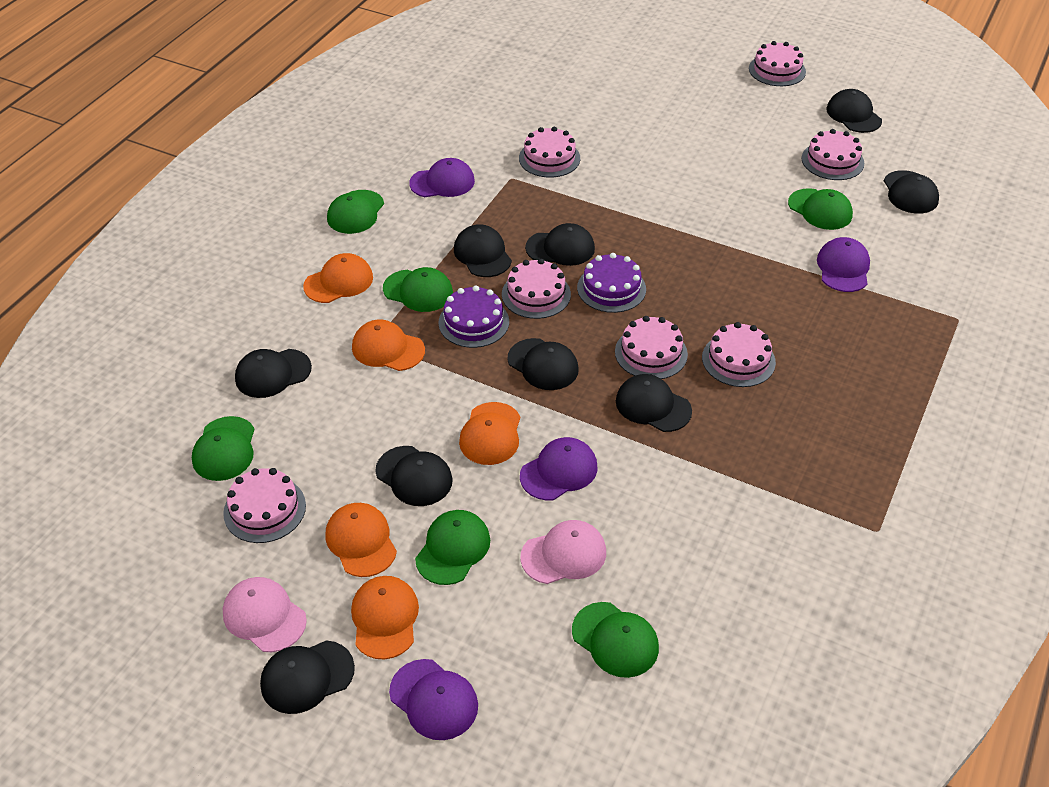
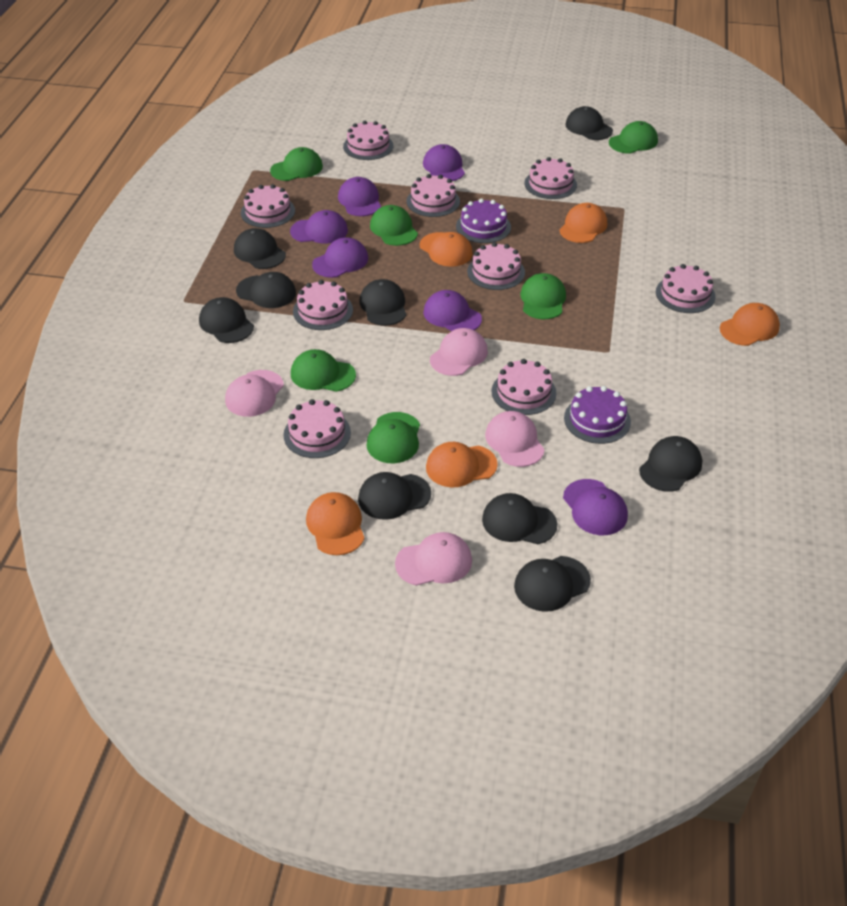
pink cake: [223,468,306,543] [502,259,571,319] [519,127,580,177] [615,316,688,379] [702,322,776,387] [749,41,806,86] [802,129,864,180] = 7 -> [241,184,295,228] [283,399,351,458] [293,280,353,330] [343,121,394,160] [406,174,460,217] [467,242,525,290] [491,359,557,415] [524,157,577,199] [656,264,716,313] = 9
pink cap: [223,577,307,652] [520,520,606,584] = 2 -> [225,370,284,417] [395,532,472,586] [430,328,488,376] [485,411,545,467] = 4
purple cap: [389,659,478,740] [409,158,475,197] [520,437,597,500] [817,237,870,292] = 4 -> [290,210,348,244] [312,237,368,278] [338,177,381,216] [423,144,465,181] [423,290,482,331] [563,479,628,535] = 6

